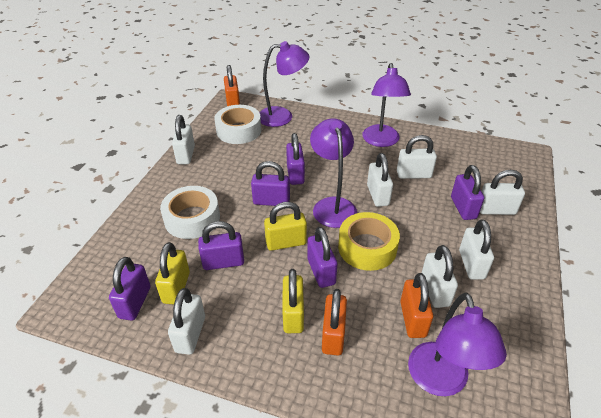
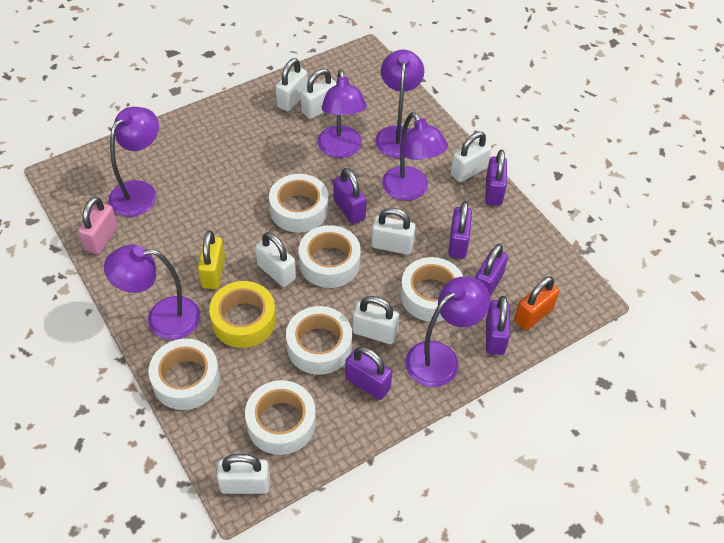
orange padlock: [224,65,240,106] [322,289,347,355] [400,273,433,338] = 3 -> [514,276,560,330] = 1
pink padlock: none = 0 -> [78,197,118,254] = 1
purple lamp: [259,41,310,127] [310,118,357,228] [362,63,411,147] [408,293,507,396] = 4 -> [104,245,201,340] [109,107,159,217] [318,70,367,158] [375,50,424,158] [382,112,448,201] [405,276,490,387] = 6
white tape: [160,186,220,239] [214,105,261,144] = 2 -> [148,339,220,410] [245,380,316,455] [269,174,328,233] [286,306,352,375] [299,225,361,288] [400,257,463,322] = 6
yellow padlock: [155,242,190,304] [264,202,307,251] [282,269,304,333] = 3 -> [198,231,225,289] = 1

